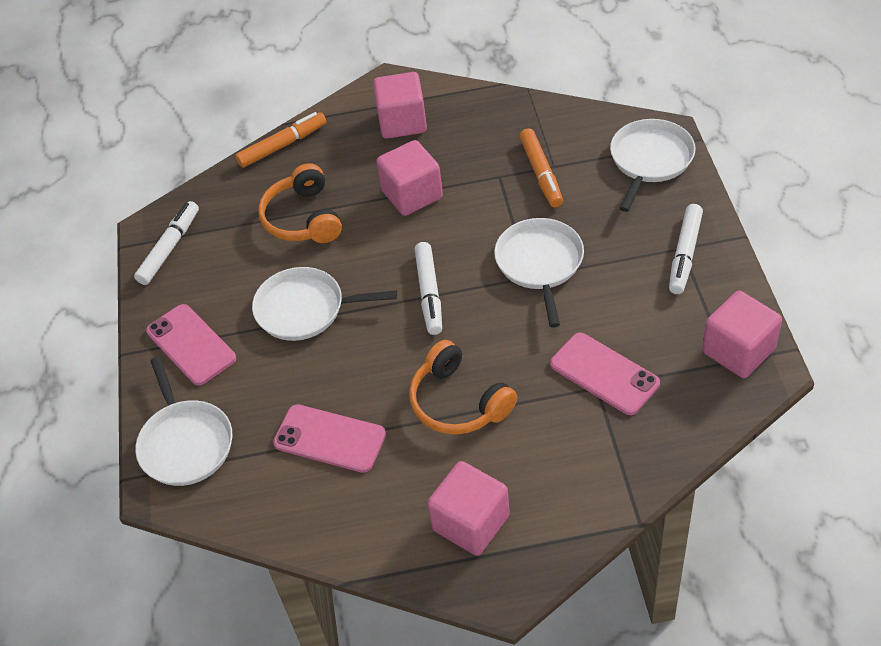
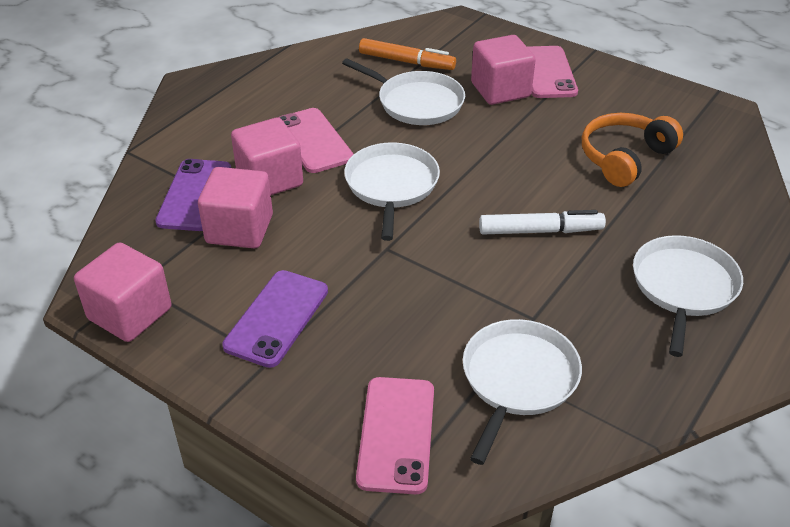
orange headphones: [258,163,342,243] [409,340,517,434] = 2 -> [582,113,683,187] = 1
orange marker: [235,112,326,168] [520,129,563,208] = 2 -> [359,38,456,70] = 1
purple phone: none = 0 -> [155,159,231,231] [222,270,328,368] = 2
white marker: [134,201,199,285] [415,242,442,335] [669,204,703,294] = 3 -> [479,210,606,234] = 1

